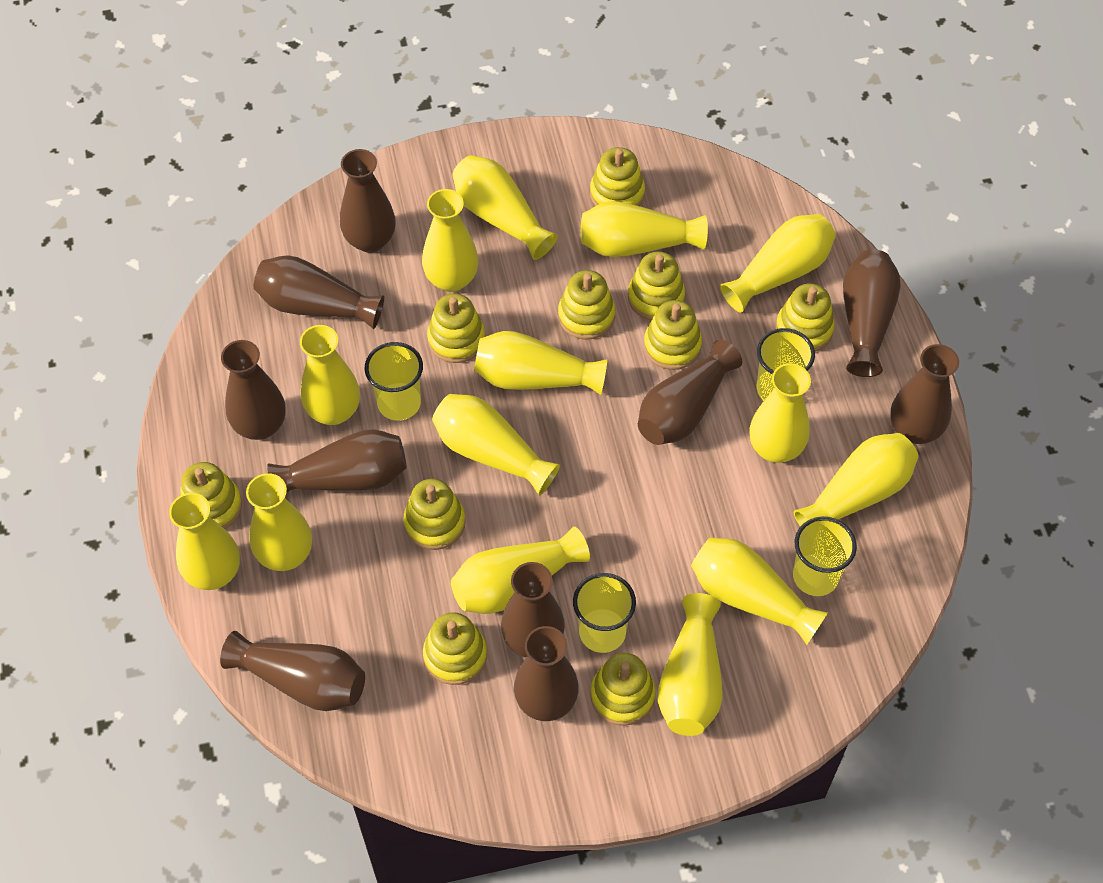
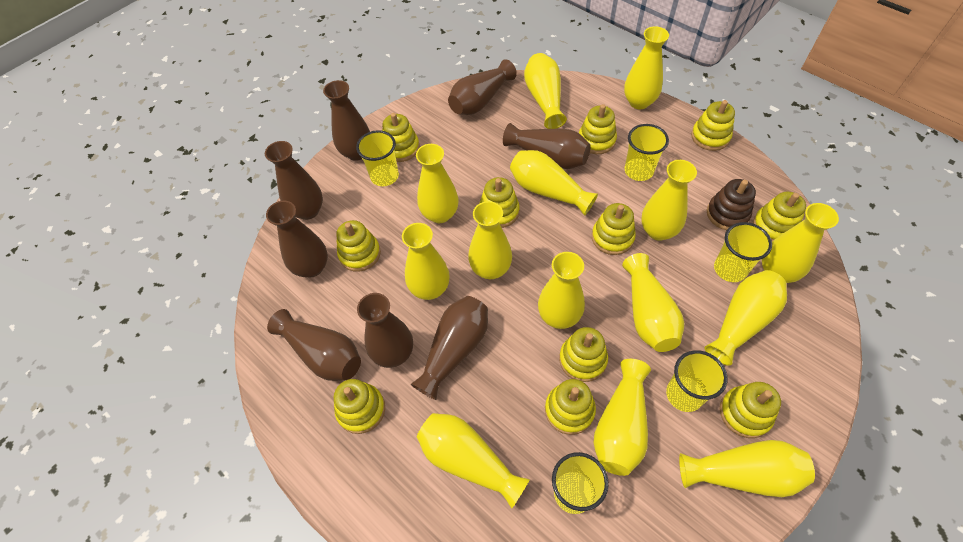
brown stacking toy: none = 0 -> [707,179,756,230] = 1
brown vase: [220,631,365,711] [221,340,285,440] [254,255,384,329] [267,429,407,493] [340,149,396,253] [501,562,565,657] [514,626,579,721] [638,340,742,445] [843,250,901,377] [890,344,959,444] = 10 -> [265,141,323,220] [266,201,328,277] [267,309,361,381] [323,80,370,161] [357,293,413,368] [411,296,488,400] [448,59,517,115] [503,123,591,169] = 8
yellow cup: [365,342,423,421] [573,573,636,653] [757,328,815,401] [793,517,857,596] = 4 -> [356,130,399,186] [552,452,609,514] [625,124,669,181] [666,350,728,412] [714,222,772,282] = 5
yellow stacking toy: [180,462,242,529] [403,479,465,550] [423,612,487,685] [427,293,485,363] [558,270,615,340] [590,147,645,206] [590,653,656,726] [628,252,685,320] [644,300,702,370] [776,284,835,352] = 10 -> [334,379,385,434] [336,220,381,272] [382,113,420,162] [480,177,520,228] [545,379,596,435] [559,327,608,382] [579,104,617,154] [592,203,636,255] [691,100,735,151] [720,382,781,438] [753,192,806,241] = 11

